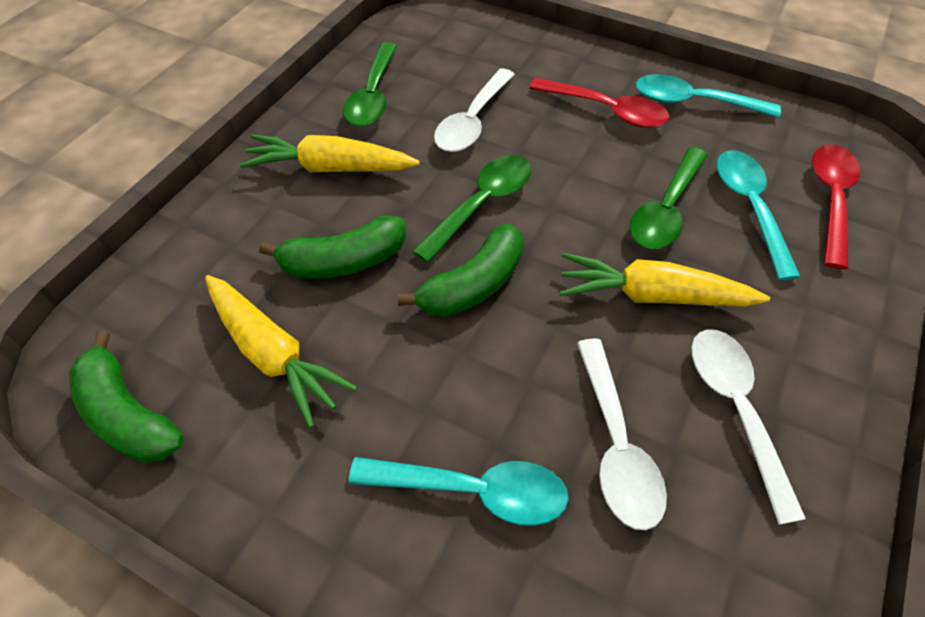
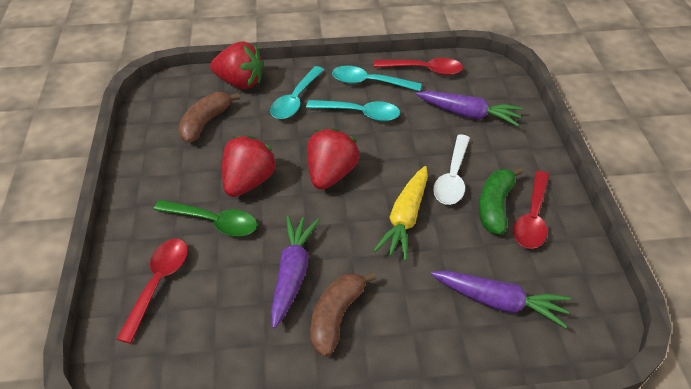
brown banana: none = 0 -> [178,92,240,143] [310,272,376,357] = 2
green banana: [69,331,184,463] [259,215,406,279] [398,223,524,317] = 3 -> [479,167,523,235] = 1
green spoon: [343,42,397,127] [412,155,531,263] [630,147,708,249] = 3 -> [154,200,257,236] = 1
purple carrot: none = 0 -> [271,215,319,329] [416,91,523,126] [431,271,571,328] = 3
red spoon: [529,78,669,128] [812,145,860,269] = 2 -> [117,239,188,344] [374,58,463,75] [513,171,549,249] = 3
red strawberry: none = 0 -> [210,41,264,89] [222,135,277,197] [307,128,359,190] = 3
white spoon: [434,68,515,152] [577,339,667,530] [691,329,806,525] = 3 -> [433,135,470,205] = 1
yellow carrot: [205,275,357,428] [240,135,420,172] [559,253,770,307] = 3 -> [373,166,428,261] = 1

